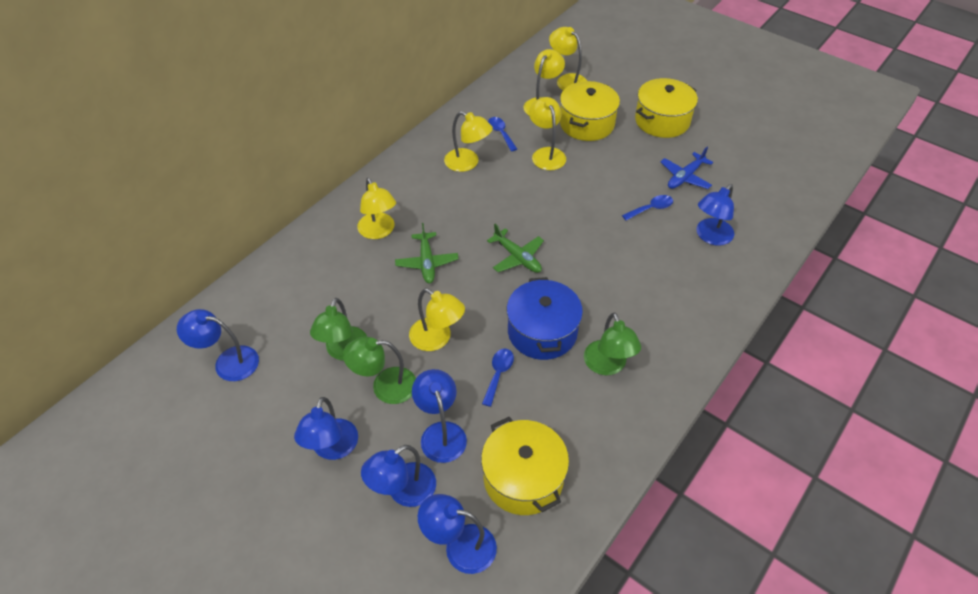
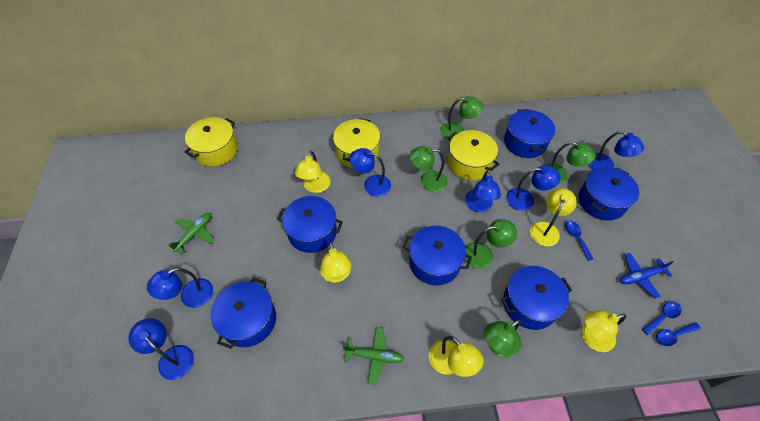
blue pot: [507,277,583,360] = 1 -> [210,278,276,349] [277,196,343,253] [403,226,472,286] [501,266,572,330] [504,109,555,158] [578,167,639,220] = 6
green lamp: [310,298,367,361] [343,336,416,404] [584,312,641,375] = 3 -> [410,146,447,192] [440,96,484,140] [465,219,517,269] [484,319,521,358] [545,142,596,184] = 5
yellow lamp: [357,178,396,239] [409,288,465,351] [444,111,493,172] [523,49,565,115] [529,97,566,170] [549,27,587,90] = 6 -> [295,151,330,193] [320,242,351,283] [429,336,483,377] [530,188,577,246] [582,310,626,352] = 5

